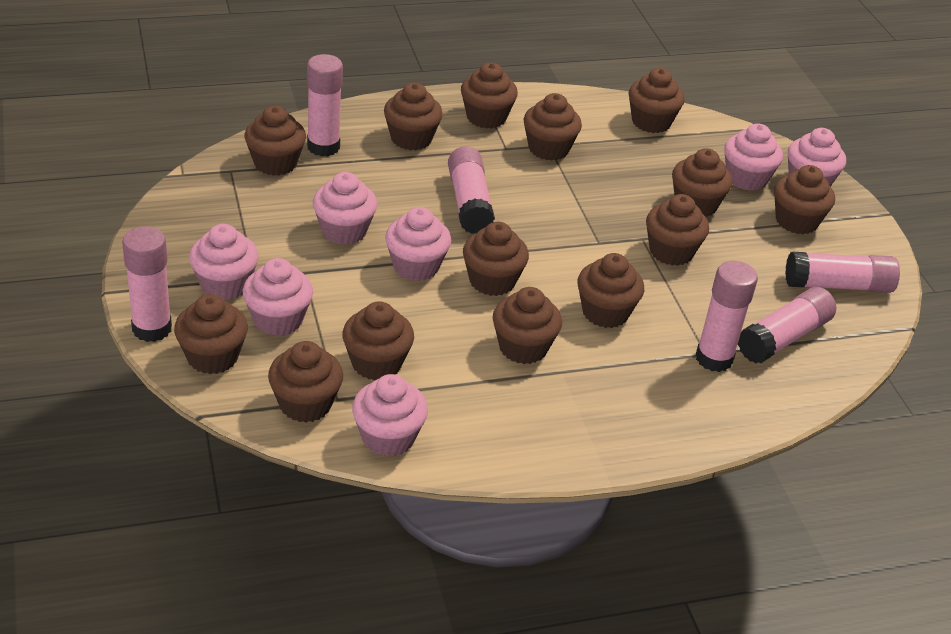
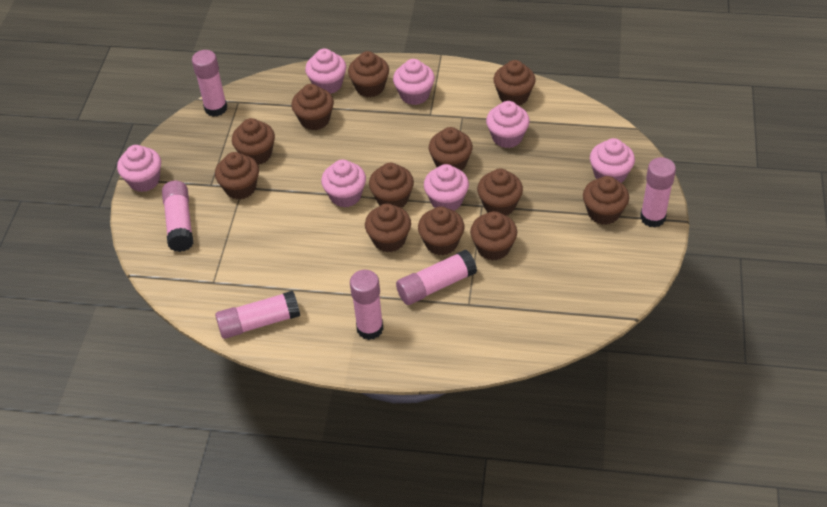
brown cupcake: [174,294,248,374] [245,106,306,176] [268,341,343,423] [342,301,414,381] [384,83,443,150] [461,62,518,129] [463,222,529,296] [493,287,562,364] [524,93,582,161] [578,253,644,328] [629,68,685,133] [646,194,709,266] [672,148,733,217] [774,165,835,234] = 14 -> [215,152,259,200] [232,118,275,165] [292,84,334,130] [348,51,389,97] [365,203,411,252] [369,163,414,208] [418,206,464,255] [429,127,473,171] [470,211,517,261] [477,169,523,215] [493,60,536,106] [583,176,629,225] = 12

